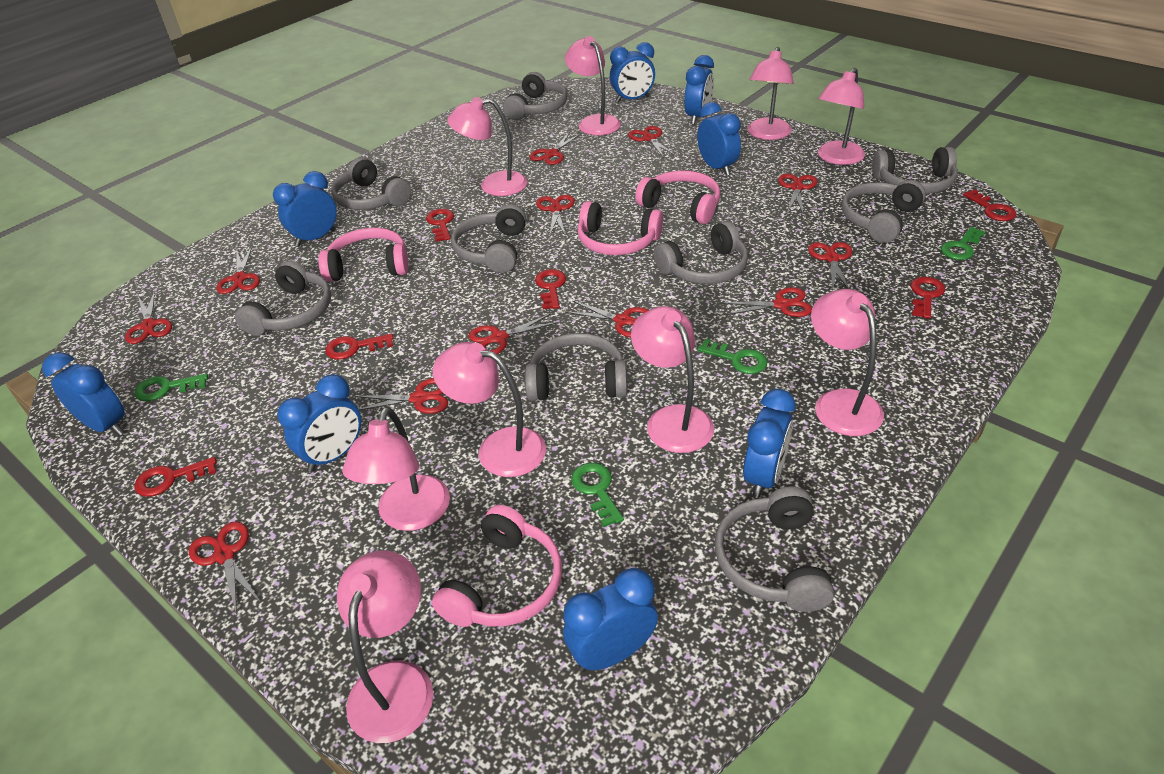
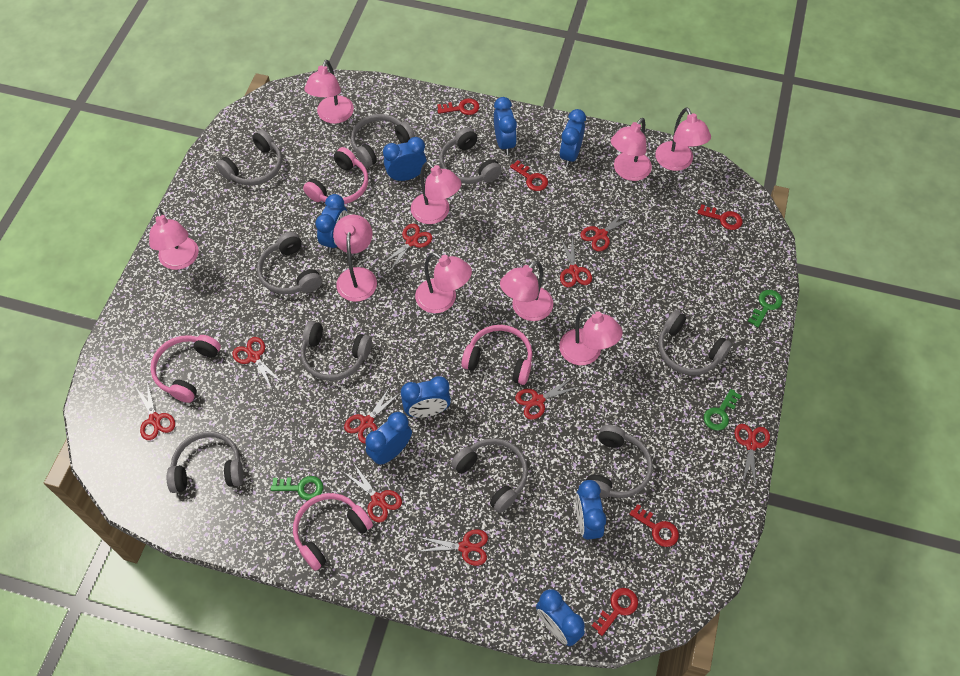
green key: [134,373,208,401] [571,463,624,527] [697,339,767,374] [941,227,986,260] = 4 -> [271,476,323,500] [704,389,741,430] [748,290,782,327] = 3
red key: [134,457,217,497] [325,334,394,359] [426,209,454,242] [535,269,566,309] [911,277,945,319] [963,189,1017,221] = 6 -> [437,98,479,115] [510,160,548,191] [592,588,638,636] [630,504,679,547] [697,204,743,230] = 5
red scissors: [125,290,172,344] [189,521,260,614] [216,246,260,294] [355,378,448,414] [468,313,558,354] [529,132,581,165] [536,195,575,236] [565,301,649,337] [628,126,677,158] [721,287,812,317] [778,174,817,213] [808,242,852,291] = 12 -> [136,381,175,440] [232,337,284,389] [344,387,400,444] [345,464,402,522] [381,224,432,271] [417,529,488,566] [515,378,580,420] [560,236,592,287] [580,209,634,251] [735,424,770,488] = 10

